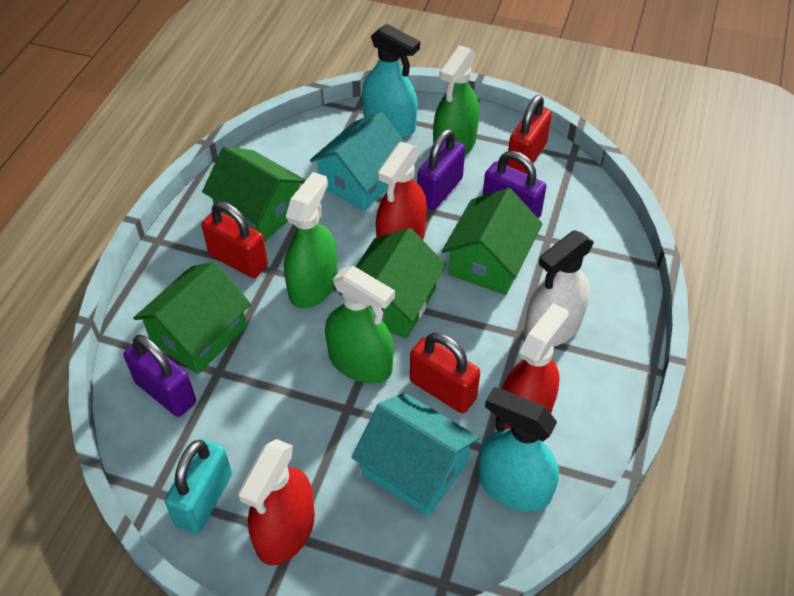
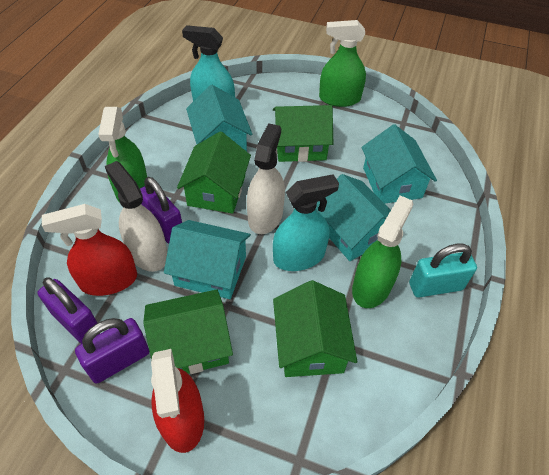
red padlock: [202,201,268,278] [410,332,480,413] [507,95,552,174] = 3 -> none = 0
red spray bottle: [238,439,315,565] [376,142,427,240] [502,303,569,429] = 3 -> [42,204,137,296] [151,349,204,453] = 2
turquoise house: [310,112,405,211] [352,393,479,516] = 2 -> [164,220,251,299] [186,85,252,151] [316,174,391,261] [361,124,437,204] = 4
white spray bottle: [525,230,594,347] = 1 -> [105,161,167,272] [247,123,285,234] = 2

